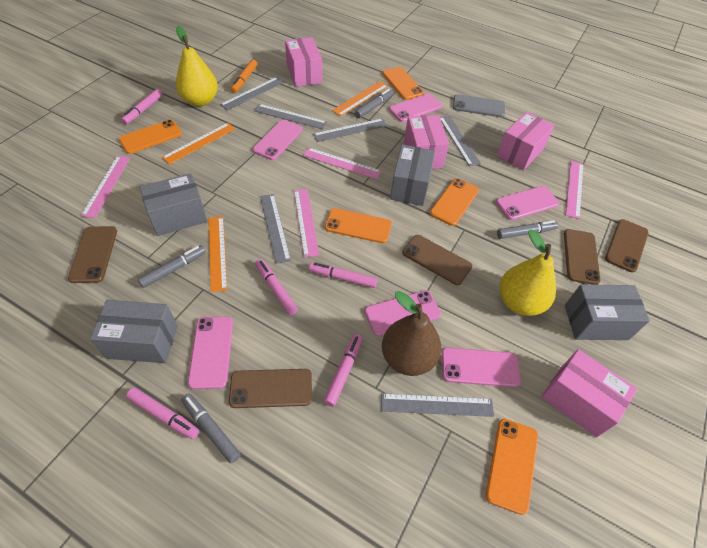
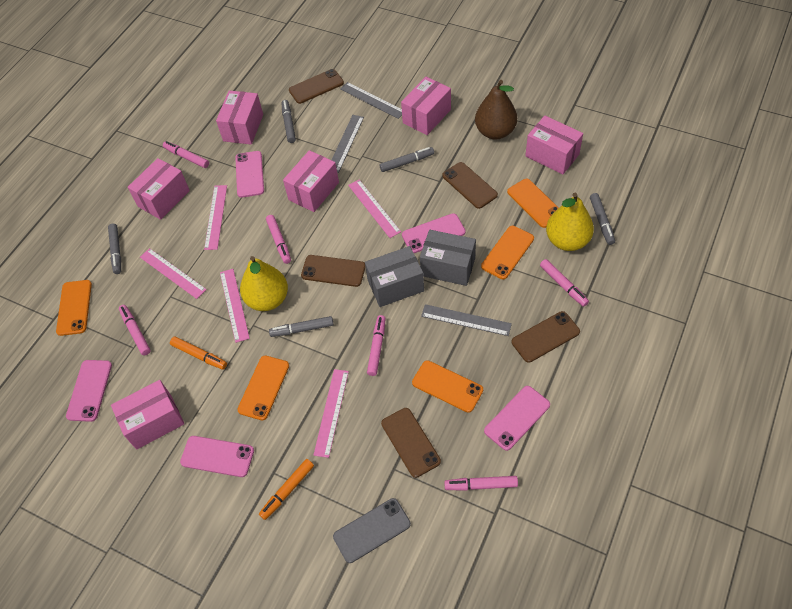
grey box: [90,300,178,363] [140,173,207,236] [390,144,435,206] [565,284,650,340] = 4 -> [365,246,424,307] [420,230,476,286] = 2
grey marker: [138,245,206,288] [181,393,241,463] [355,89,393,118] [497,220,558,239] = 4 -> [108,224,121,274] [269,316,334,337] [281,100,296,143] [380,147,434,172] [590,193,615,245] = 5
grey ruler: [220,77,284,110] [254,104,327,129] [260,194,291,264] [313,118,387,142] [381,393,494,417] [440,115,481,166] = 6 -> [332,115,364,173] [340,82,402,119] [421,304,512,336] = 3
orange marker: [231,59,257,93] = 1 -> [170,337,227,370] [259,459,314,520] = 2
orange ruler: [162,123,235,164] [208,216,227,292] [332,81,388,116] = 3 -> none = 0
pink box: [285,37,322,87] [404,115,449,169] [497,112,554,170] [541,349,637,437] = 4 -> [111,380,184,450] [128,158,190,220] [216,91,263,145] [283,150,339,212] [401,77,451,135] [525,116,583,174] = 6
pink marker: [121,89,163,124] [126,387,199,439] [255,259,298,315] [309,262,378,288] [324,334,363,407] = 5 -> [119,305,151,355] [163,141,209,168] [266,215,291,264] [367,315,386,376] [444,476,518,491] [540,259,589,307] = 6
pink phone: [188,317,233,389] [253,120,303,160] [365,290,441,336] [389,93,442,122] [441,347,521,387] [496,186,559,220] = 6 -> [66,360,112,422] [180,436,254,477] [235,151,264,198] [402,213,466,253] [484,386,550,451] = 5
pink ruler: [81,156,130,218] [294,189,319,257] [303,147,382,179] [566,161,584,219] = 4 -> [140,248,207,299] [204,185,227,250] [220,269,250,343] [314,369,349,458] [348,180,401,238] = 5

